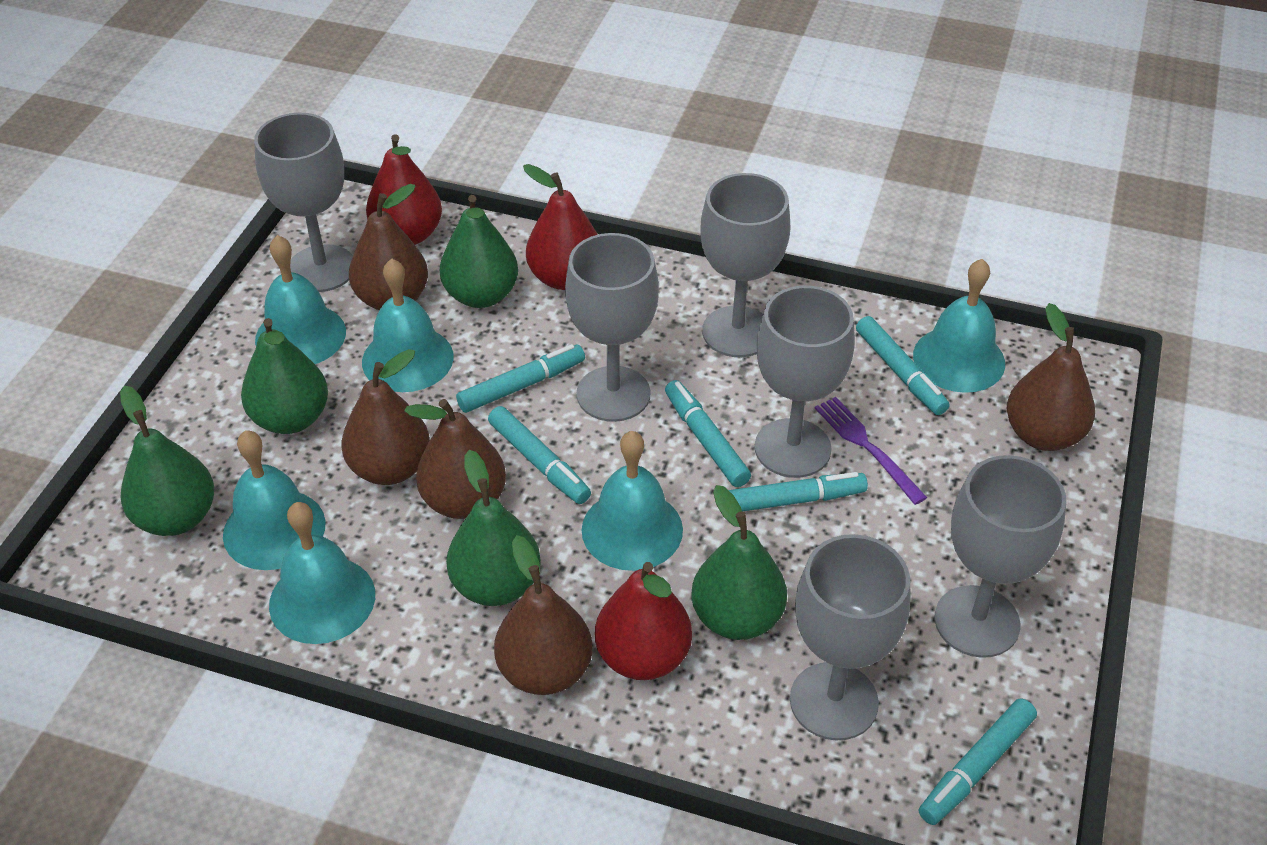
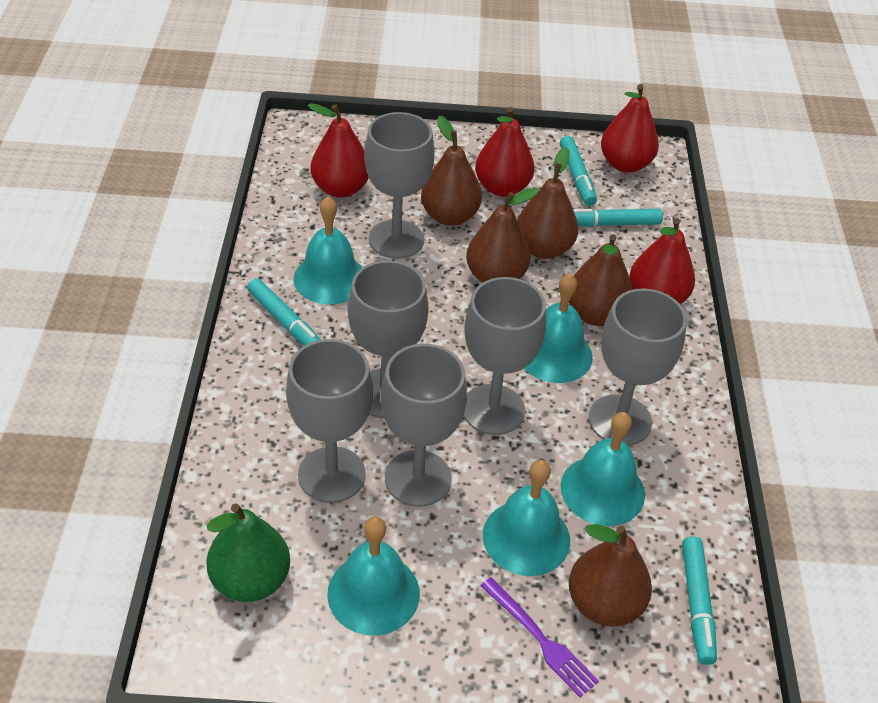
green pear: [120,386,214,536] [241,318,328,434] [440,195,518,308] [446,450,541,606] [692,485,787,640] = 5 -> [206,503,290,602] = 1
red pear: [366,134,442,245] [523,164,598,290] [595,562,692,680] = 3 -> [308,103,369,198] [475,107,534,197] [601,84,659,173] [629,218,695,304] = 4
turquoise bell: [223,430,325,570] [255,235,346,364] [269,502,375,644] [362,259,454,392] [582,431,683,571] [913,259,1005,393] = 6 -> [294,196,363,304] [327,516,420,636] [483,460,570,576] [524,274,593,383] [561,412,645,526] = 5
turquoise marker: [456,344,585,413] [488,406,591,504] [665,380,751,487] [729,472,868,512] [856,316,949,415] [919,698,1037,825] = 6 -> [247,278,321,346] [560,136,597,206] [573,209,663,227] [682,536,717,665] = 4

